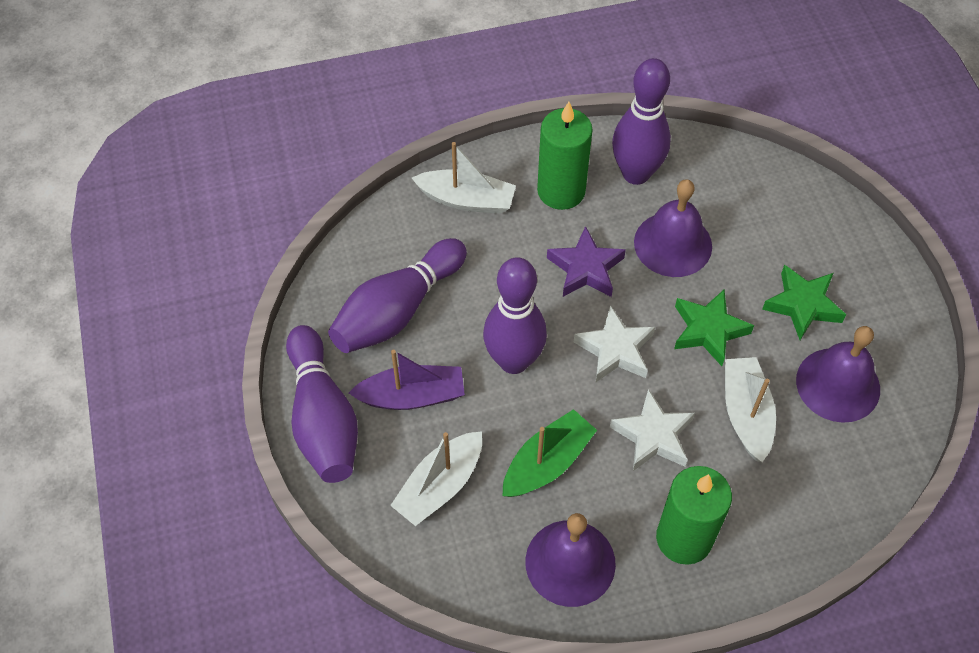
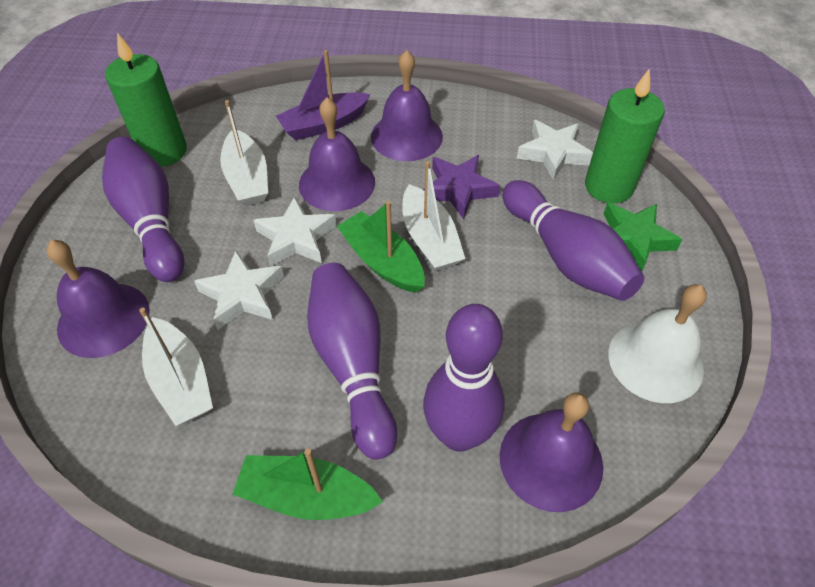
green boat: [502,409,597,497] = 1 -> [233,449,383,520] [337,201,425,293] = 2
green star: [674,289,754,366] [762,265,846,340] = 2 -> [603,202,683,271] = 1
purple bell: [525,513,616,607] [634,179,712,277] [796,326,880,423] = 3 -> [46,240,150,358] [299,98,375,211] [371,50,443,161] [499,392,603,512] = 4
white bell: none = 0 -> [608,284,707,403] = 1
white star: [574,305,655,382] [610,389,695,471] = 2 -> [194,251,284,330] [253,196,336,267] [517,120,593,180] = 3

